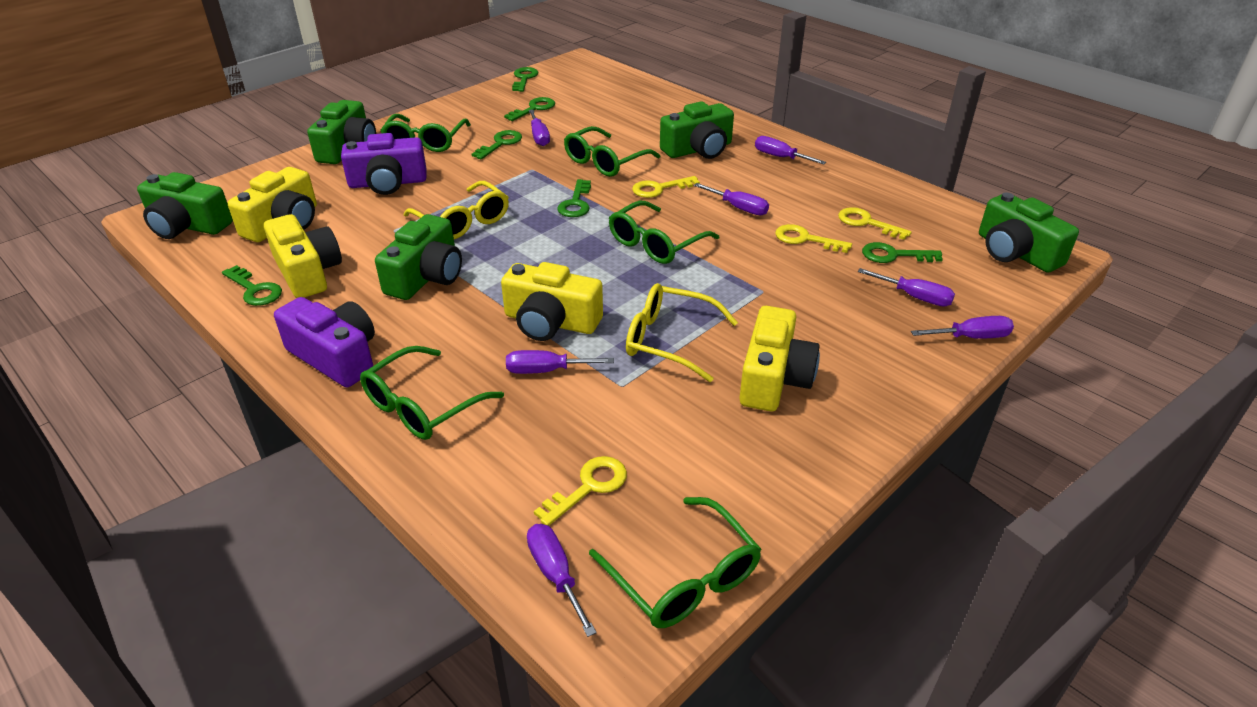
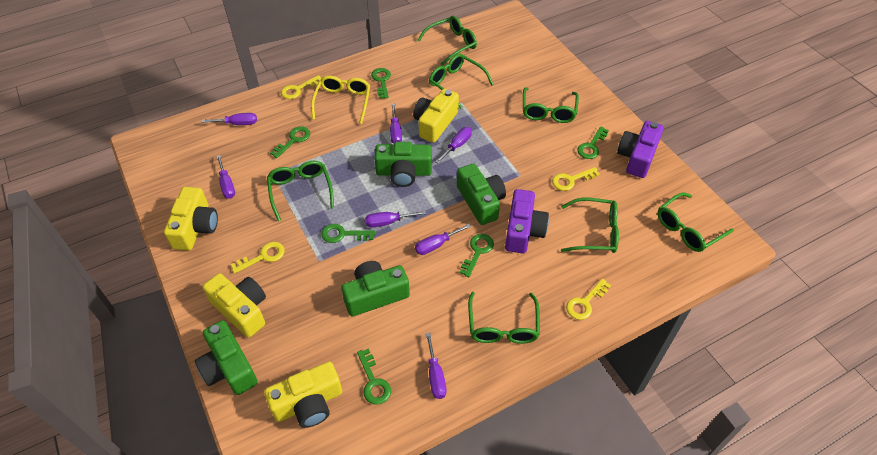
green camera: [137,172,233,239] [307,100,376,164] [375,214,462,300] [660,102,734,159] [979,192,1079,273] = 5 -> [195,320,258,395] [341,261,410,316] [374,142,432,187] [457,164,506,225] = 4
green glasses: [360,346,504,440] [380,114,471,152] [564,126,660,177] [589,497,761,628] [609,201,719,264] = 5 -> [267,161,334,221] [417,16,477,66] [429,54,494,109] [468,292,540,344] [523,87,579,123] [561,198,619,253] [657,192,734,252] = 7
yellow glasses: [404,181,509,239] [626,283,738,382] = 2 -> [311,76,370,124] = 1

